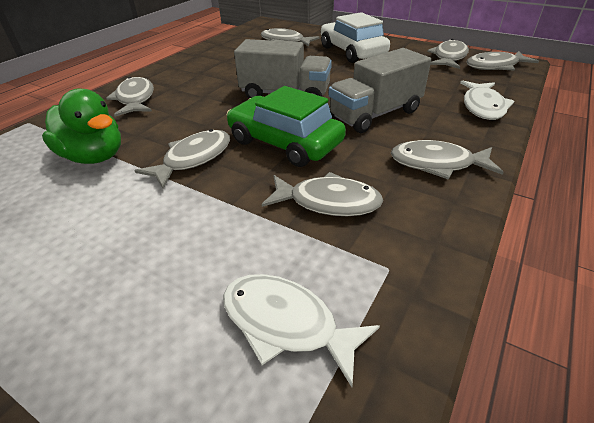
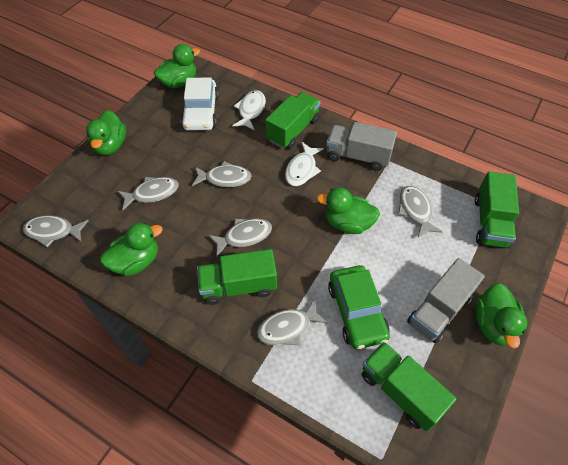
green duck: [42,88,121,164] = 1 -> [86,110,126,155] [100,222,163,276] [154,44,200,88] [317,187,380,234] [475,283,527,348] = 5
green truck: none = 0 -> [197,249,277,305] [265,92,320,149] [362,342,457,431] [475,172,519,248] = 4
grey fish: [106,77,154,117] [135,129,230,188] [261,28,320,46] [262,172,383,216] [391,140,504,180] [427,39,469,69] [467,51,539,71] = 7 -> [23,215,89,248] [118,177,179,211] [192,161,252,187] [208,218,272,256] [257,299,328,345] [398,186,442,238] = 6

